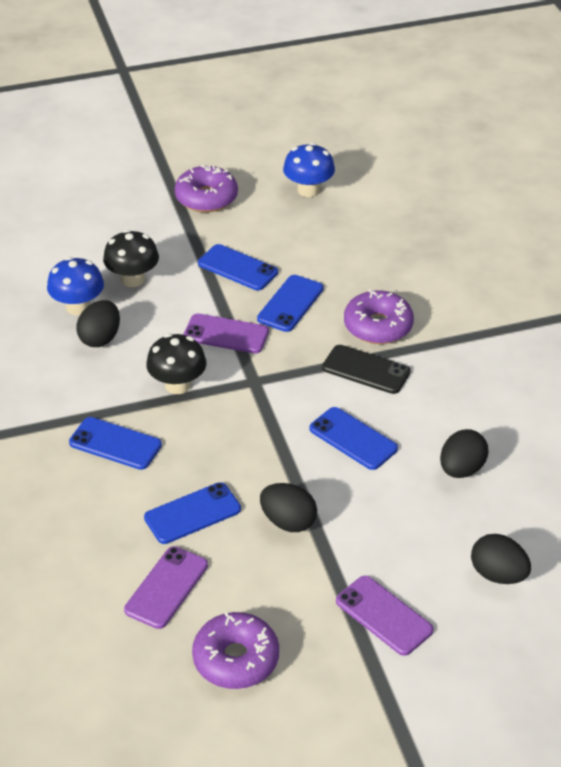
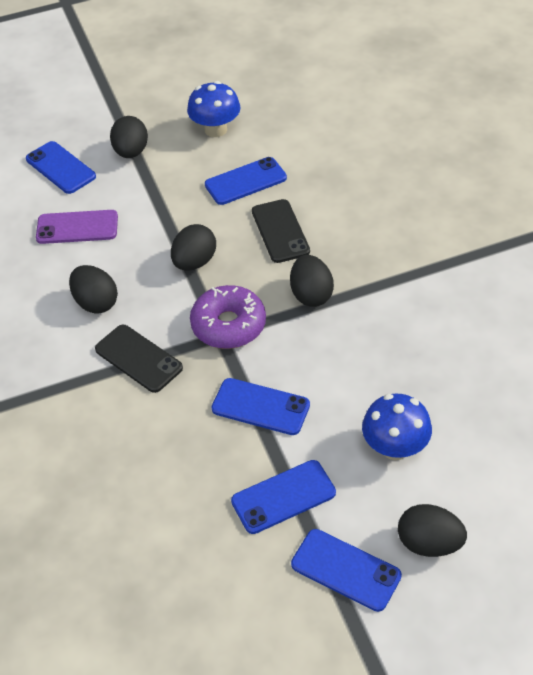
black egg: [76,300,120,347] [260,483,317,532] [440,429,488,478] [471,534,531,584] = 4 -> [69,265,118,313] [110,116,148,158] [171,224,216,271] [290,255,334,307] [398,504,467,557] = 5
black mushroom: [103,229,159,287] [146,333,206,394] = 2 -> none = 0
black phone: [322,345,411,394] = 1 -> [95,325,183,393] [252,199,310,263] = 2
purple donut: [174,165,238,212] [192,612,279,689] [344,289,414,344] = 3 -> [190,285,266,349] = 1
purple phone: [124,546,208,629] [183,313,269,354] [336,576,434,656] = 3 -> [36,210,118,244] = 1

